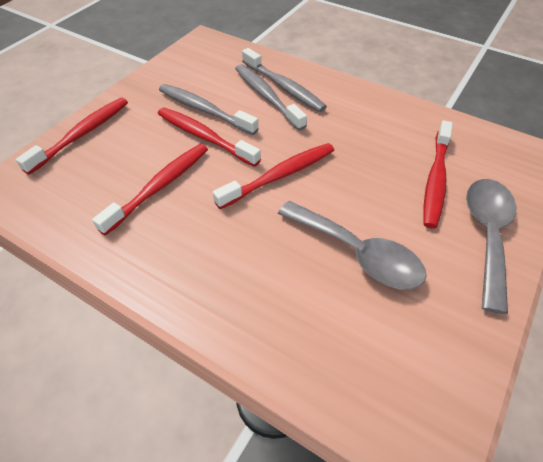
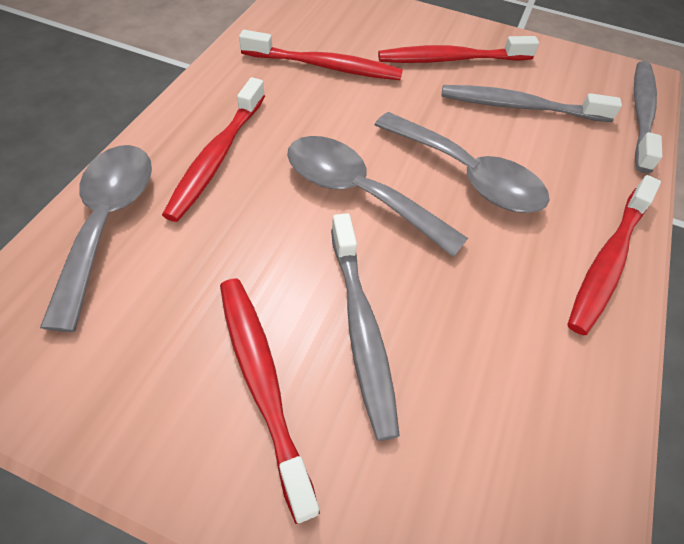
grey spoon: [278,201,427,290] [466,179,516,314] = 2 -> [40,145,152,332] [287,136,468,257] [375,112,549,213] = 3

